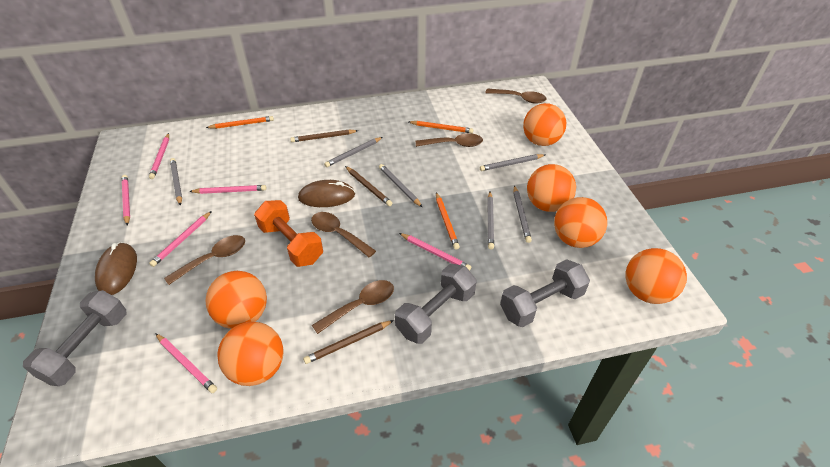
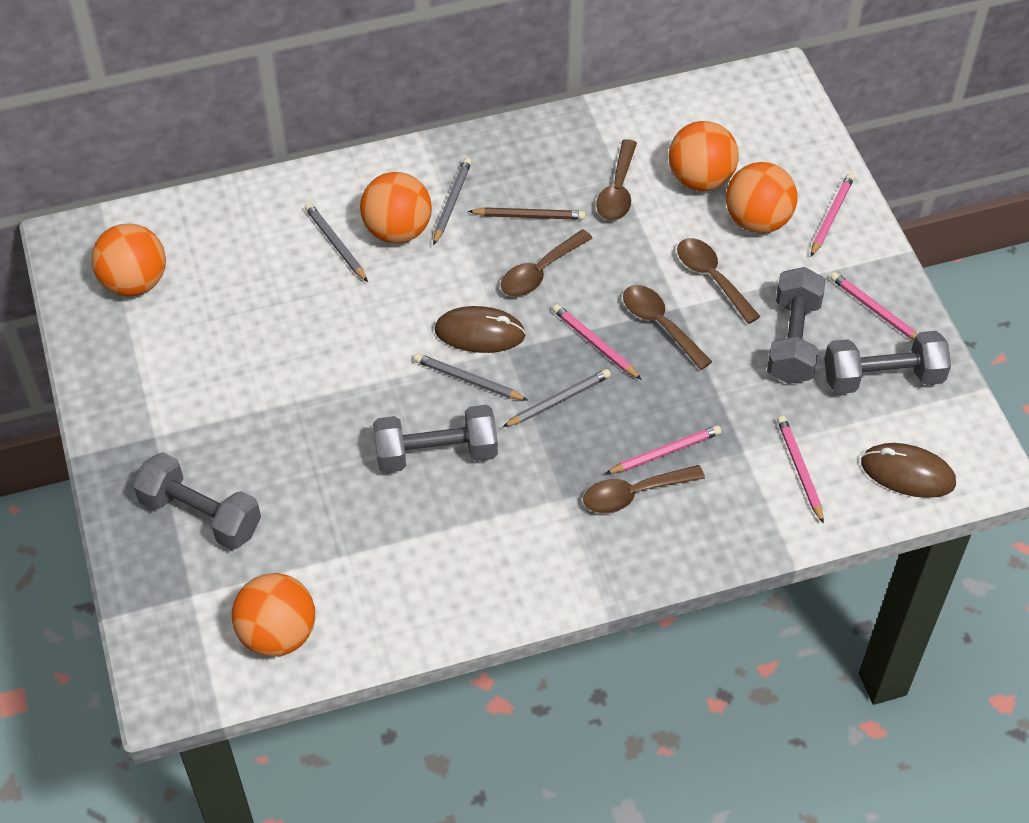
brown pencil: [290,130,358,142] [303,320,394,364] [345,166,392,206] = 3 -> [468,207,585,220] = 1
grey dumbbell: [23,290,126,386] [395,264,477,344] [500,259,590,327] = 3 -> [133,452,261,550] [373,405,498,473] [767,267,826,384] [824,331,951,394] = 4
grey pencil: [170,158,182,206] [324,137,383,167] [379,164,422,207] [480,154,545,171] [487,192,494,249] [513,185,532,243] = 6 -> [305,203,368,282] [414,353,528,401] [433,158,472,245] [503,369,611,427] = 4
orange ball: [206,271,267,329] [218,322,284,386] [523,103,566,146] [527,164,576,212] [554,197,607,248] [626,248,687,304] = 6 -> [91,223,166,296] [232,573,315,657] [360,172,432,244] [669,121,739,191] [726,162,797,233] = 5
orange dumbbell: [254,200,323,267] = 1 -> none = 0
orange pencil: [206,116,274,129] [409,121,473,133] [436,192,460,250] = 3 -> none = 0
pink pencil: [122,175,130,226] [149,133,169,179] [149,211,212,267] [155,333,217,393] [189,185,266,194] [399,233,471,271] = 6 -> [552,304,642,380] [605,425,721,474] [777,416,824,524] [811,173,854,257] [830,272,917,340] = 5

